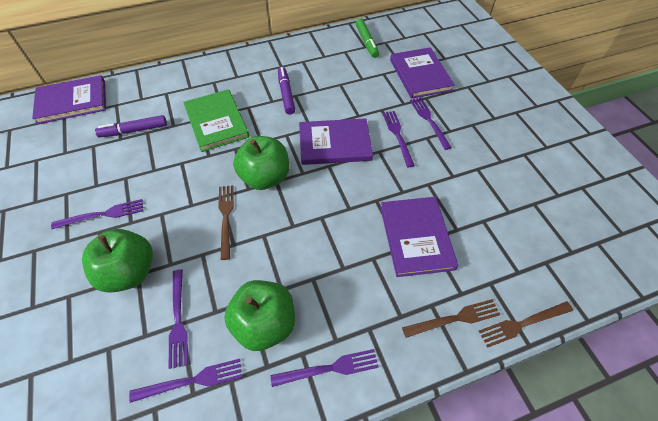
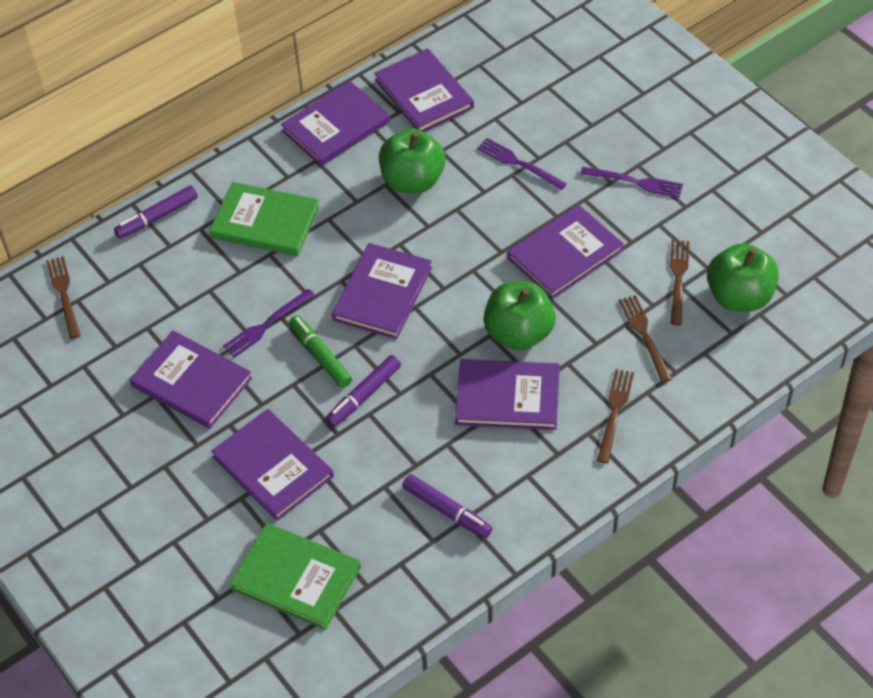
brown fork: [219,185,234,260] [402,299,500,338] [479,301,573,348] = 3 -> [46,256,81,339] [597,369,634,464] [619,295,672,383] [670,240,689,326] = 4
green book: [183,89,249,152] = 1 -> [209,182,319,256] [230,523,361,630] = 2
purple book: [32,75,106,124] [299,118,373,165] [380,197,458,277] [390,47,455,99] = 4 -> [130,330,252,429] [211,409,334,521] [281,80,390,166] [332,243,432,339] [374,48,474,132] [455,359,560,430] [508,204,624,299] = 7
purple fork: [51,199,143,229] [129,359,242,403] [169,269,188,369] [270,349,379,387] [383,111,415,167] [410,97,452,150] = 6 -> [223,289,315,358] [477,138,567,190] [580,167,683,198] = 3
purple marker: [95,115,167,137] [278,67,295,115] = 2 -> [114,185,198,239] [325,355,401,427] [402,474,492,539] = 3

